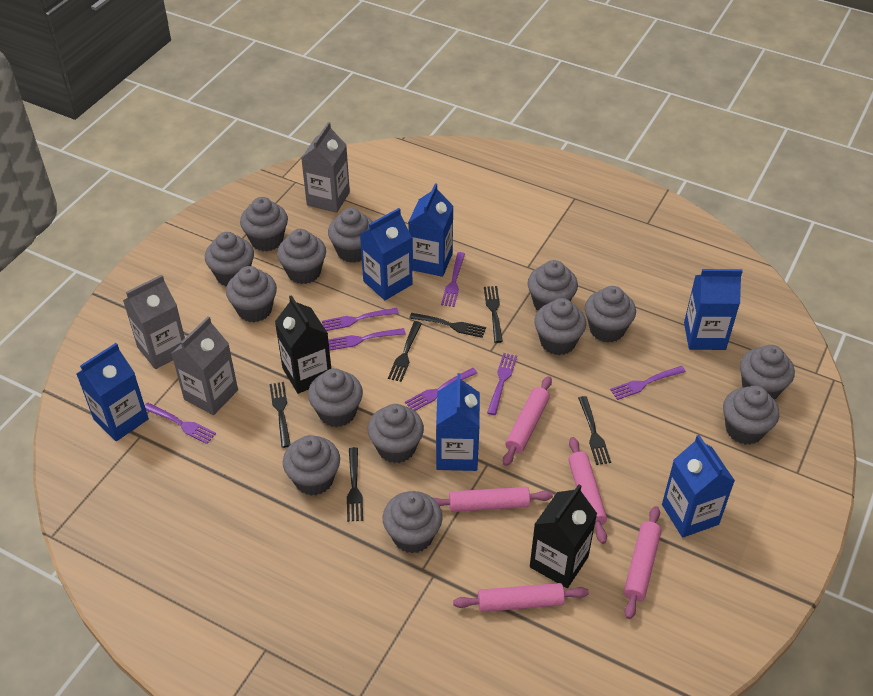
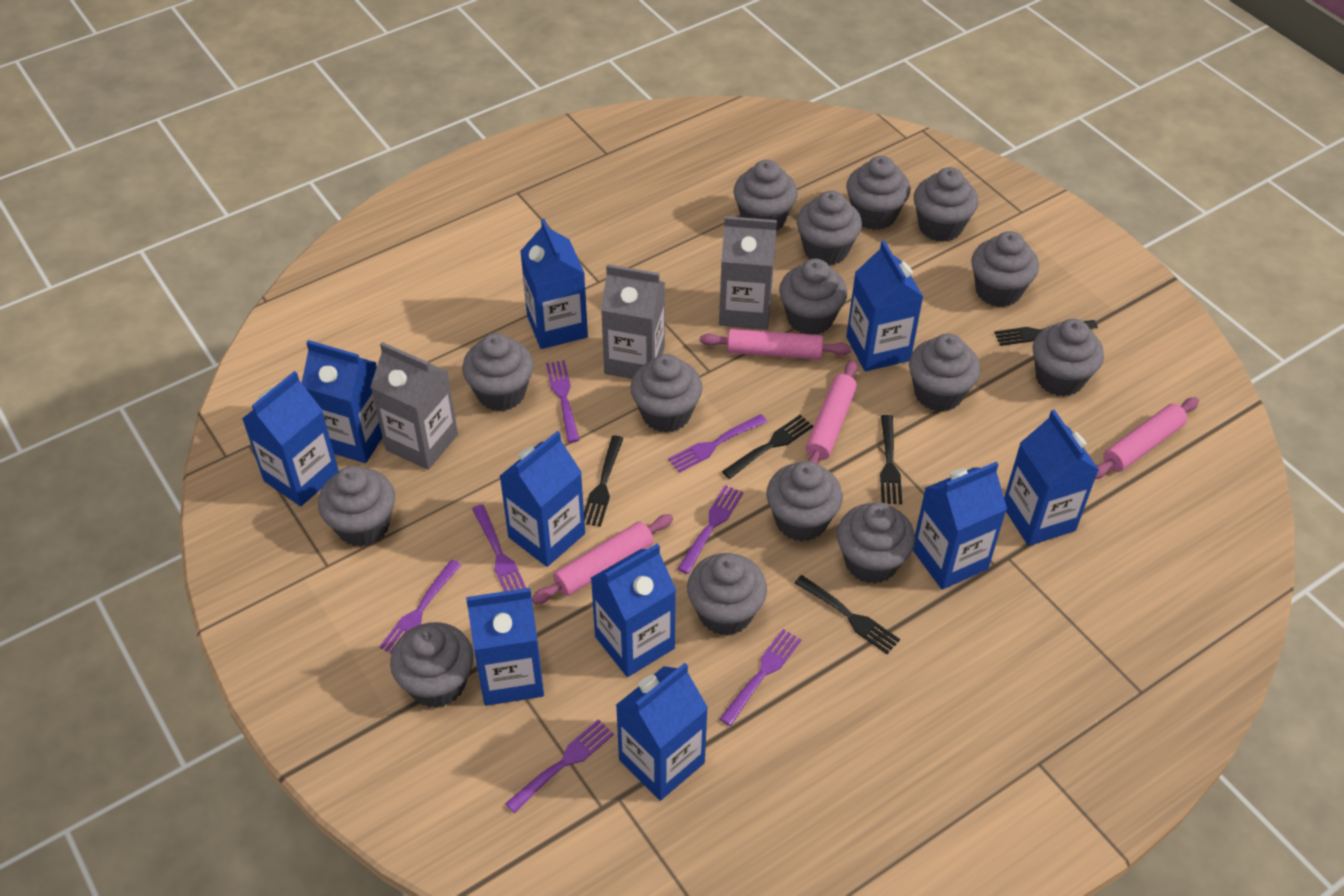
black carton: [275,295,331,394] [530,484,597,588] = 2 -> none = 0
black fork: [270,382,291,448] [347,447,363,522] [388,321,422,382] [409,313,486,338] [484,286,503,343] [578,396,611,465] = 6 -> [584,435,624,527] [722,415,813,479] [794,575,900,654] [880,415,902,504] [994,320,1098,346] = 5
blue carton: [76,343,149,441] [360,208,413,300] [408,183,454,277] [436,373,480,471] [662,435,735,538] [684,269,743,350] = 6 -> [242,371,339,506] [302,340,383,463] [466,588,544,706] [500,431,585,567] [520,219,588,349] [591,544,676,677] [616,663,708,801] [846,240,923,371] [913,462,1007,590] [1004,410,1099,546] = 10
grey cupcake: [205,232,254,286] [226,266,277,322] [240,197,288,251] [277,229,326,284] [283,435,340,496] [308,368,363,427] [328,208,373,263] [368,404,424,463] [383,491,442,553] [528,260,578,310] [534,298,586,355] [585,286,636,343] [723,385,779,445] [740,345,795,400] = 14 -> [318,466,395,547] [390,622,474,708] [462,333,534,411] [630,354,703,433] [687,553,767,636] [733,160,798,231] [766,461,843,542] [779,259,847,335] [797,190,862,266] [837,502,915,584] [846,156,910,230] [909,334,980,412] [914,167,978,242] [971,231,1039,307] [1033,319,1104,397] = 15
pink rolling pin: [433,487,553,512] [453,583,589,612] [503,376,552,466] [568,437,607,544] [624,506,661,619] = 5 -> [532,514,673,604] [700,329,851,360] [806,360,857,464] [1095,397,1199,479] = 4

